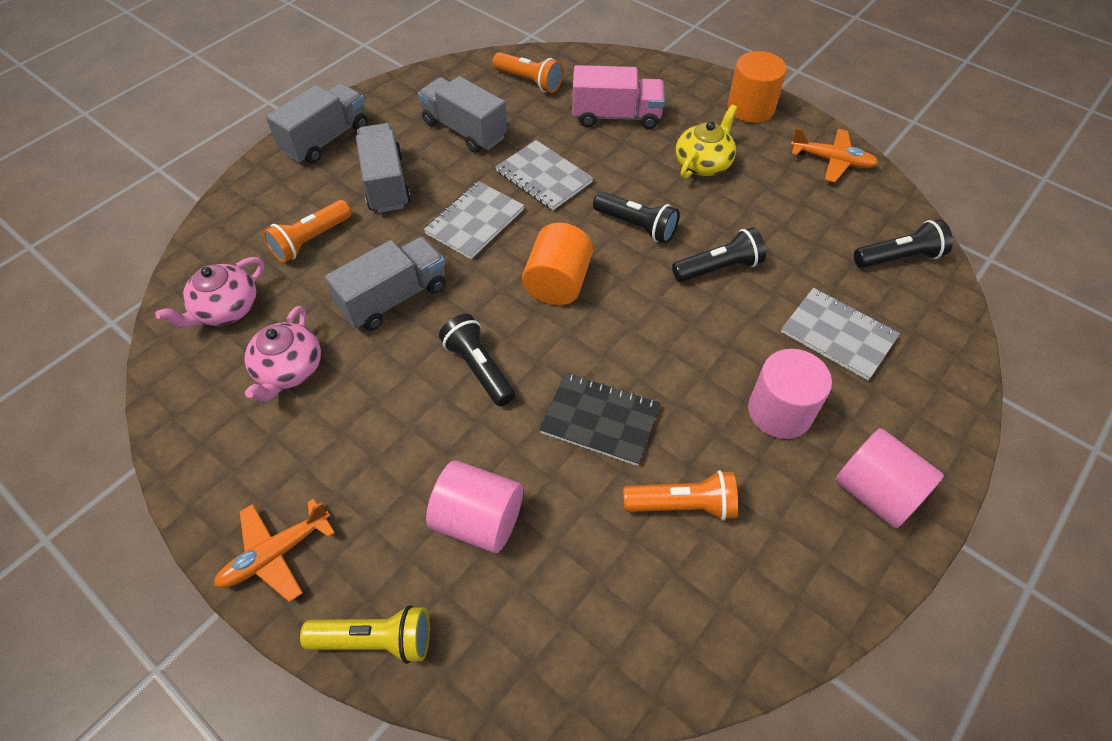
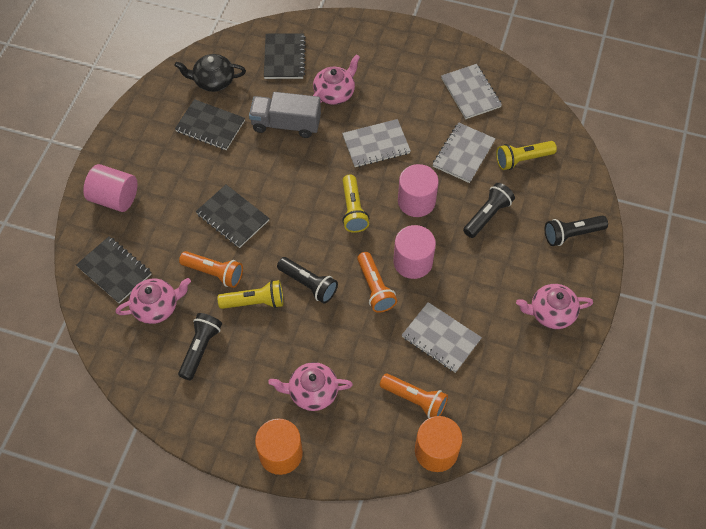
black notebook: [539,373,661,466] = 1 -> [76,236,152,303] [175,99,245,150] [196,185,270,248] [264,33,306,79] = 4
black teapot: none = 0 -> [175,54,246,92] = 1
grey notebook: [424,181,524,259] [496,140,593,210] [781,288,900,381] = 3 -> [342,119,411,167] [402,302,482,373] [432,122,496,183] [441,64,502,119] = 4
grey truck: [266,83,368,163] [324,237,446,331] [356,123,411,213] [418,76,508,153] = 4 -> [249,92,321,138] = 1
orange plane: [214,499,335,602] [791,128,878,182] = 2 -> none = 0
pink teapot: [155,257,264,328] [245,306,321,402] = 2 -> [116,278,191,324] [268,362,353,411] [313,54,360,105] [516,284,593,329] = 4
pink truck: [572,65,665,129] = 1 -> none = 0
yellow flashlight: [300,605,430,664] = 1 -> [218,280,283,309] [342,174,369,233] [496,141,557,170] = 3
yellow teapot: [676,105,737,179] = 1 -> none = 0

